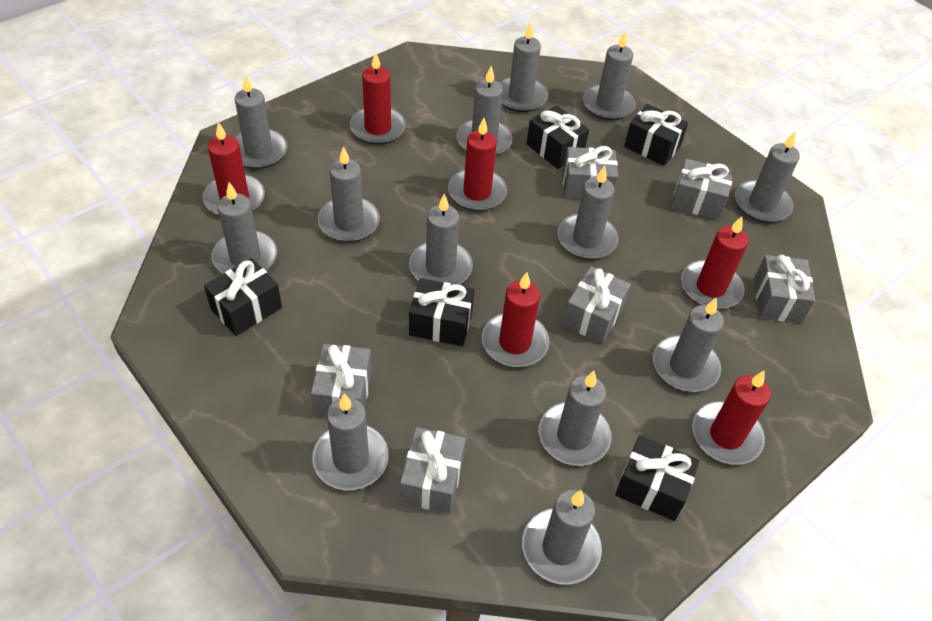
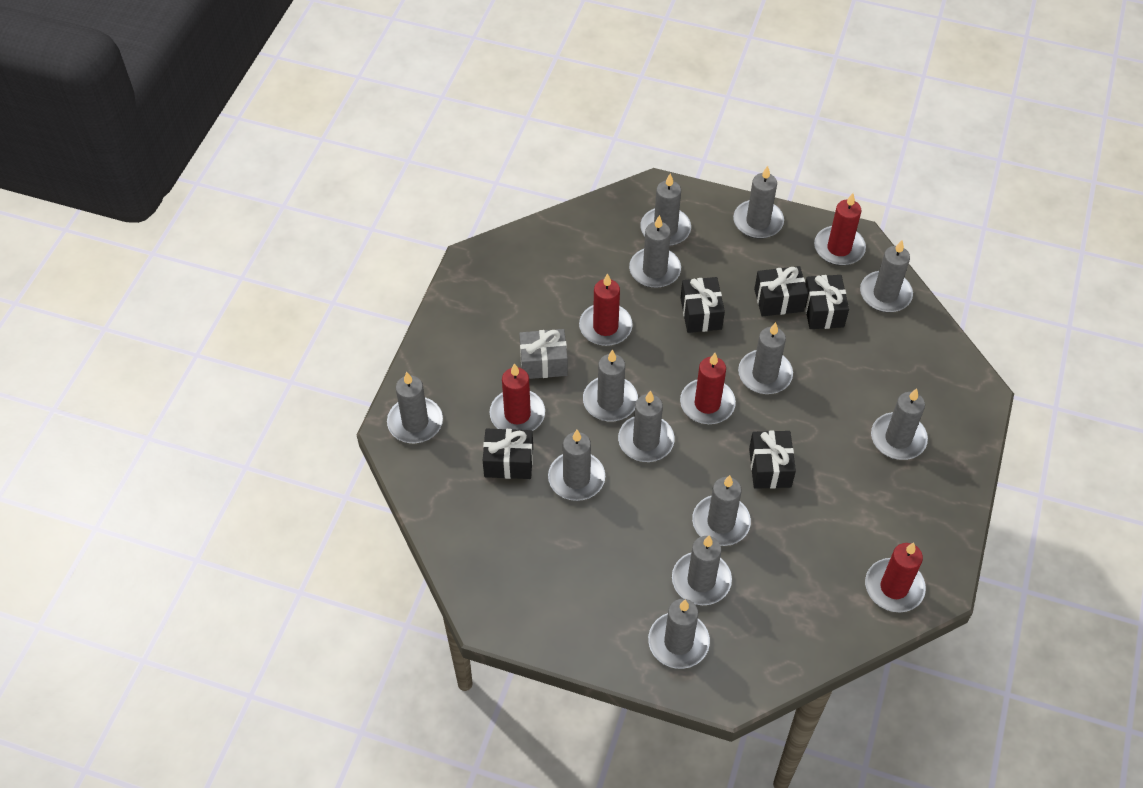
grey gift: [311,344,372,417] [400,427,466,514] [563,146,618,199] [563,266,631,343] [671,159,734,220] [754,255,815,323] = 6 -> [519,329,568,379] = 1
red candle: [203,122,265,215] [350,52,406,145] [448,118,507,211] [482,272,549,367] [681,216,749,309] [692,371,771,465] = 6 -> [489,363,545,431] [579,273,633,346] [680,353,736,424] [814,193,866,266] [865,542,926,612] = 5

